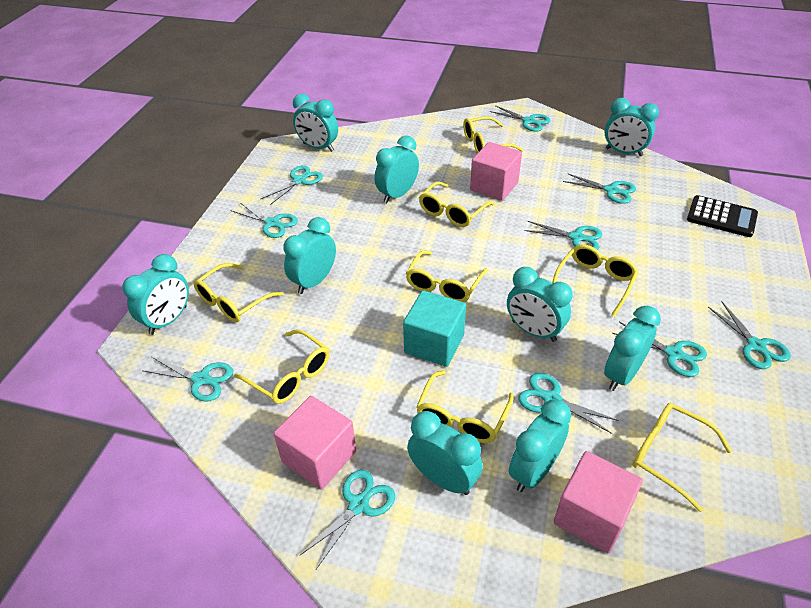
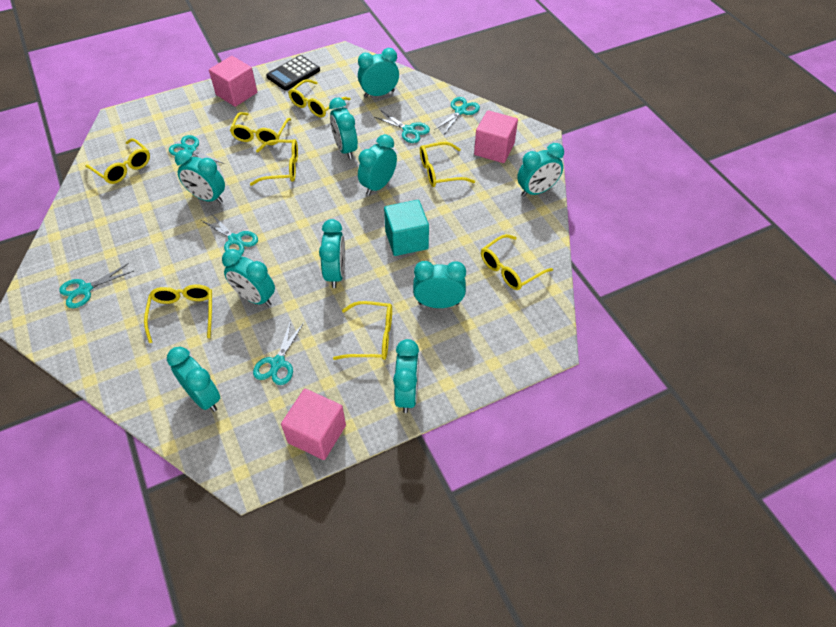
turquoise clock: [122,254,189,335] [283,217,336,294] [293,94,338,152] [375,136,419,203] [407,411,483,495] [507,267,573,342] [509,399,571,492] [604,98,659,156] [604,306,661,391] = 9 -> [167,347,220,412] [175,150,225,204] [222,249,275,307] [319,219,345,288] [329,98,358,159] [358,48,399,98] [358,134,397,195] [393,339,419,413] [413,261,466,308] [517,143,564,197] = 10
turquoise scissors: [142,357,233,401] [230,203,298,238] [261,165,323,205] [299,470,395,569] [489,105,550,132] [519,373,619,434] [524,221,602,250] [563,173,636,204] [612,322,707,377] [708,302,791,369] = 10 -> [59,263,134,308] [169,135,224,164] [201,213,258,254] [253,320,304,385] [374,111,430,143] [434,97,480,134] = 6

